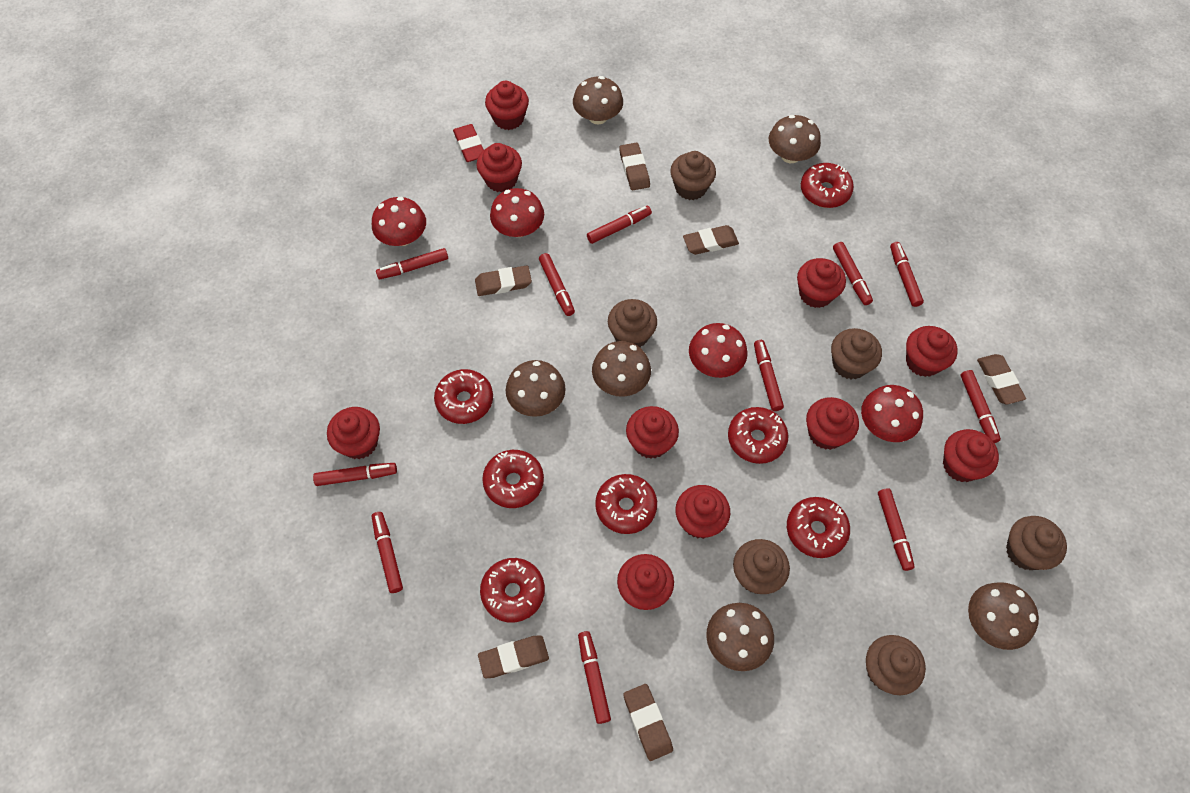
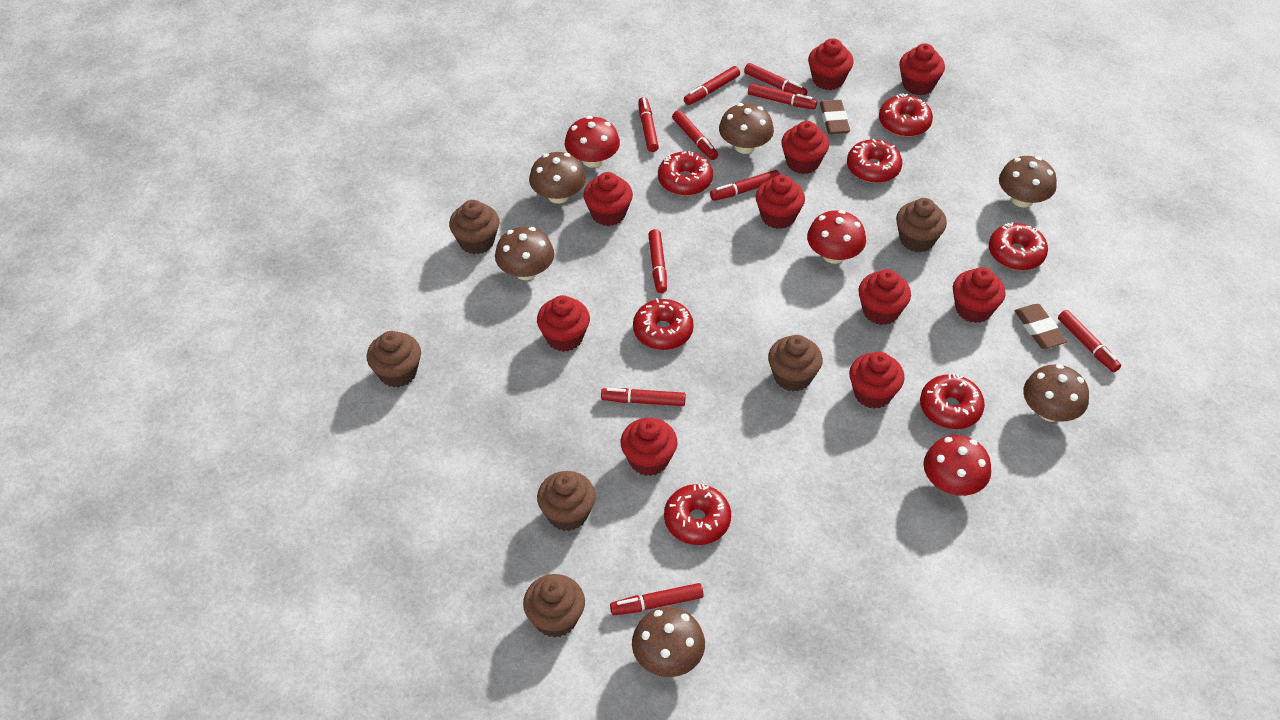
brown eraser: [475,265,532,296] [478,636,549,678] [619,143,650,190] [623,684,673,761] [683,225,739,255] [977,354,1026,404] = 6 -> [820,100,850,134] [1015,304,1067,349] = 2
red eraser: [453,124,484,162] = 1 -> none = 0
red marker: [313,463,397,486] [372,512,403,593] [376,248,448,279] [539,253,575,316] [578,631,611,724] [587,205,652,244] [754,340,784,411] [833,242,873,305] [878,488,915,571] [890,242,924,307] [961,370,1001,443] = 11 -> [601,388,686,406] [610,583,704,615] [638,97,659,152] [648,229,667,293] [672,110,718,160] [684,66,740,105] [710,170,780,201] [744,63,808,96] [748,83,817,110] [1058,310,1121,372] = 10
red mushroom: [372,197,426,246] [490,188,544,237] [689,323,747,378] [861,385,923,442] = 4 -> [565,116,620,168] [807,210,866,264] [924,435,991,496] = 3

